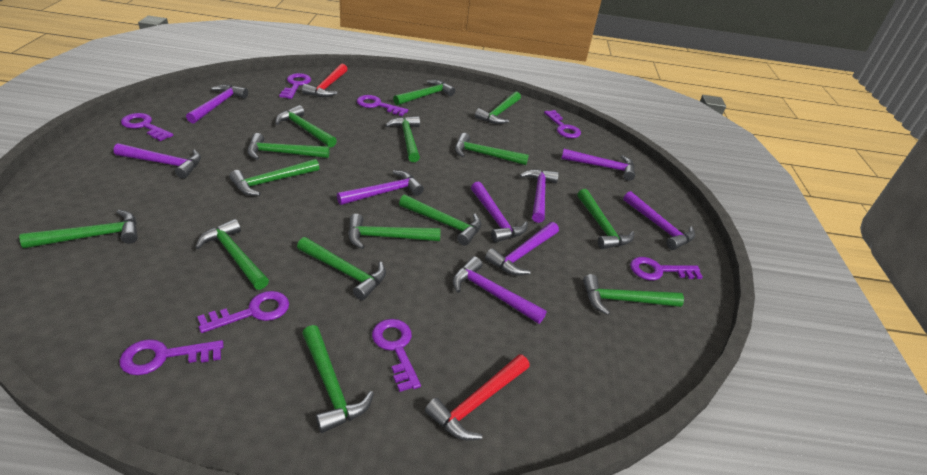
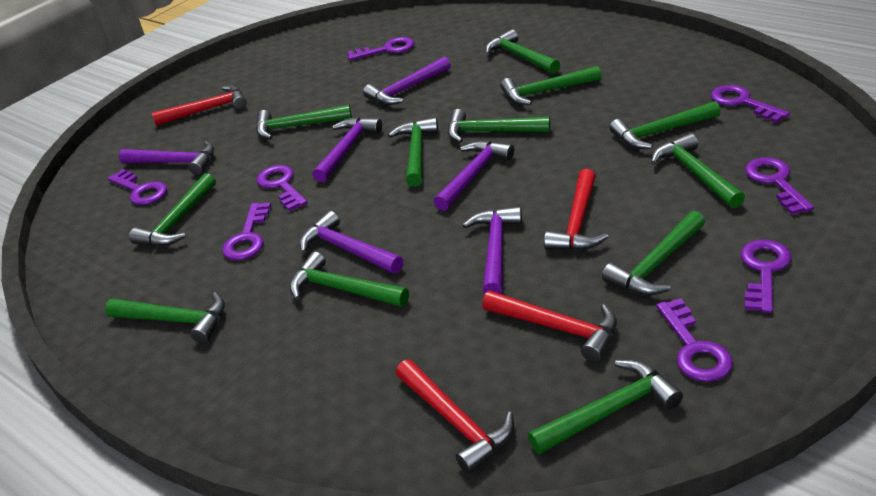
green hammer: [19,210,138,248] [195,219,269,290] [229,159,319,196] [247,133,330,160] [275,105,337,147] [297,237,386,300] [302,325,374,433] [348,214,441,249] [385,116,420,162] [393,80,455,105] [399,195,482,245] [455,133,529,165] [475,91,521,124] [577,189,635,249] [583,274,684,315] = 15 -> [105,292,225,343] [129,173,216,246] [256,105,352,139] [290,252,409,307] [388,117,438,187] [448,109,550,143] [485,29,560,74] [501,66,601,105] [528,360,683,454] [602,211,705,295] [610,101,721,149] [651,133,745,208] = 12
purple hammer: [114,143,201,179] [186,85,248,124] [337,170,424,205] [453,257,547,324] [471,182,528,243] [485,222,559,276] [520,169,559,223] [561,149,635,181] [623,191,695,250] = 9 -> [119,141,214,175] [300,211,403,274] [313,117,382,182] [363,56,451,105] [434,141,514,211] [463,206,522,294] = 6
red hammer: [302,64,348,97] [425,354,530,441] = 2 -> [152,86,247,126] [396,360,514,474] [482,291,617,362] [544,169,609,251] = 4

